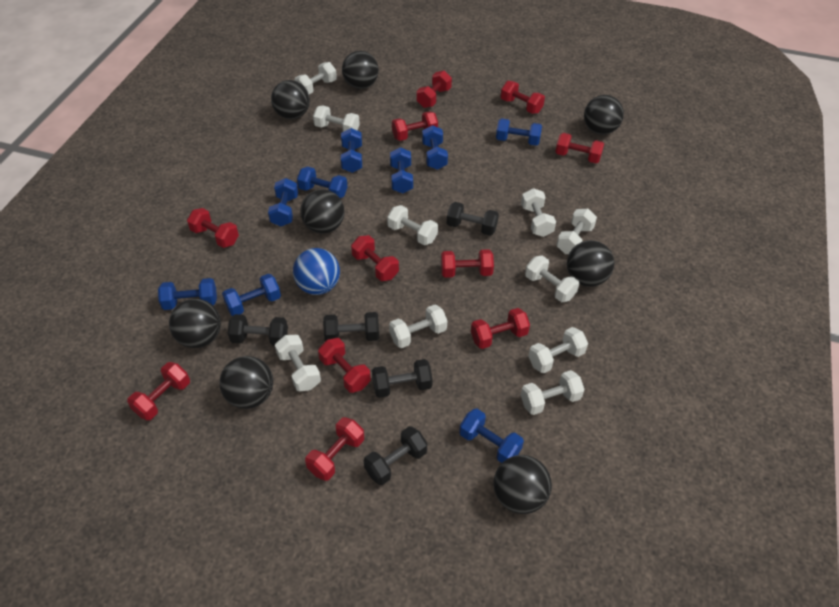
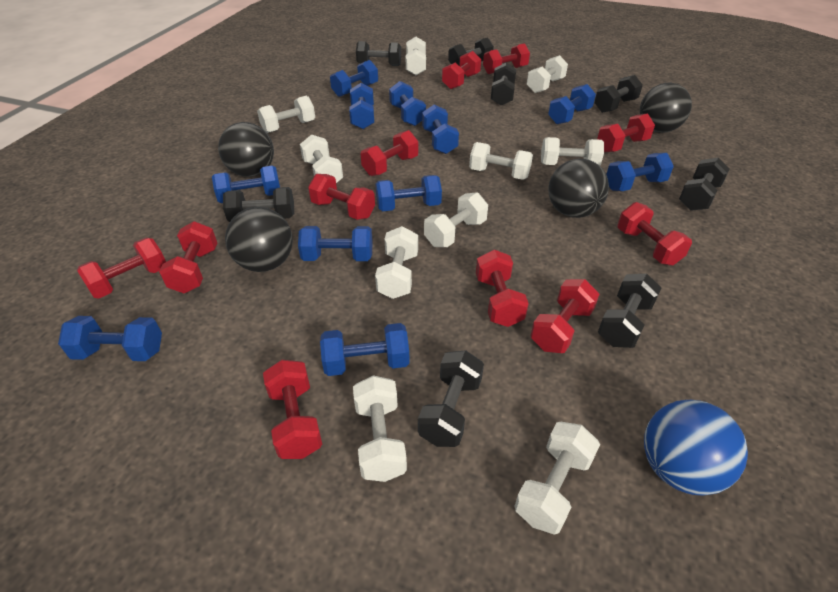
black ball: [169,299,221,348] [219,356,273,409] [271,80,310,119] [300,189,345,233] [342,51,379,89] [494,455,552,514] [567,240,614,287] [584,95,624,135] = 8 -> [218,122,274,177] [225,207,293,272] [548,159,609,218] [640,83,692,133] = 4
black dumbbell: [228,314,288,346] [323,312,380,341] [364,426,427,485] [372,359,433,398] [447,202,499,236] = 5 -> [223,187,294,222] [356,41,401,66] [418,350,484,447] [448,37,494,65] [491,63,516,105] [594,75,643,113] [598,274,661,348] [679,157,730,211] = 8
blue dumbbell: [158,278,217,310] [222,274,281,316] [268,178,298,226] [297,167,347,198] [341,128,362,173] [390,147,413,193] [422,125,448,170] [459,408,524,463] [496,118,542,146] = 9 -> [58,316,162,361] [212,165,280,203] [298,226,373,261] [320,323,410,376] [330,60,378,97] [349,83,374,129] [375,175,442,211] [389,81,426,126] [422,105,459,154] [548,84,596,124] [606,153,674,191] = 11

